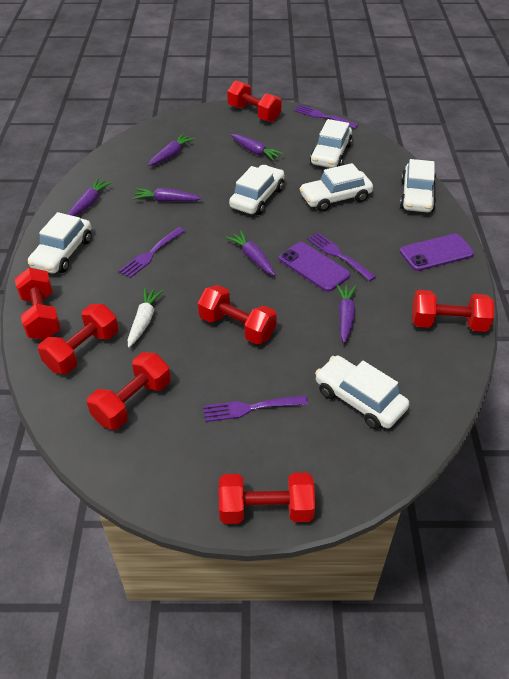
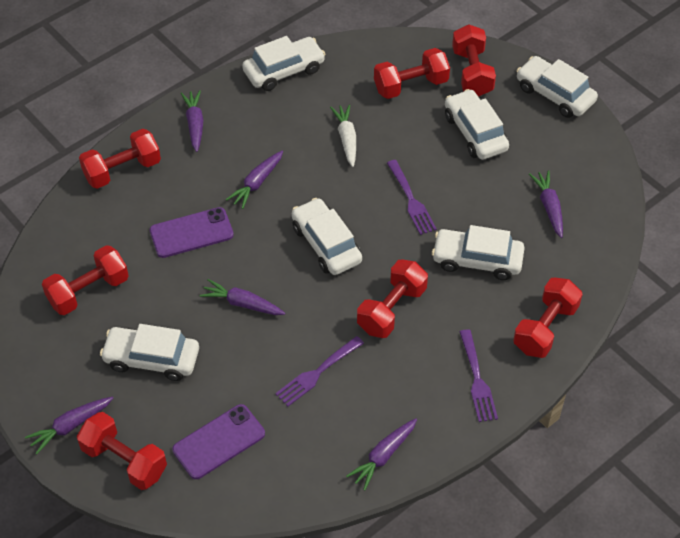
purple fork: [119,227,185,278] [203,395,308,422] [294,105,358,129] [307,232,376,281] = 4 -> [275,336,364,406] [387,160,437,235] [459,329,498,422] = 3

